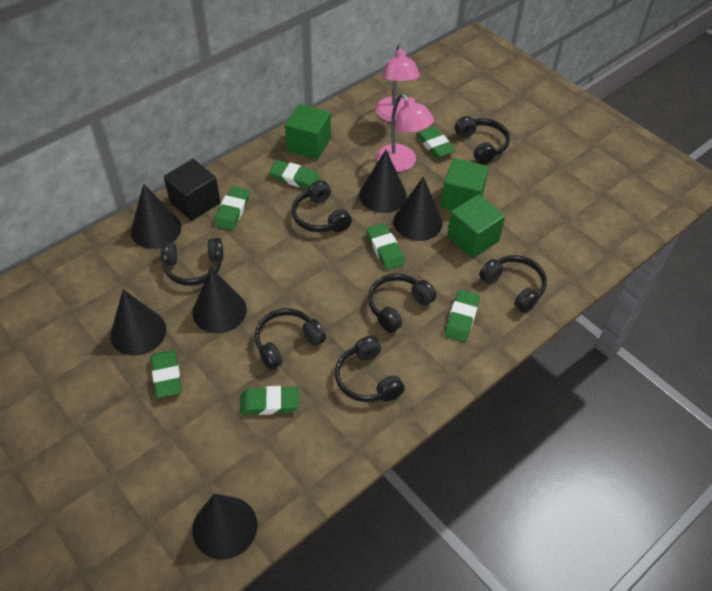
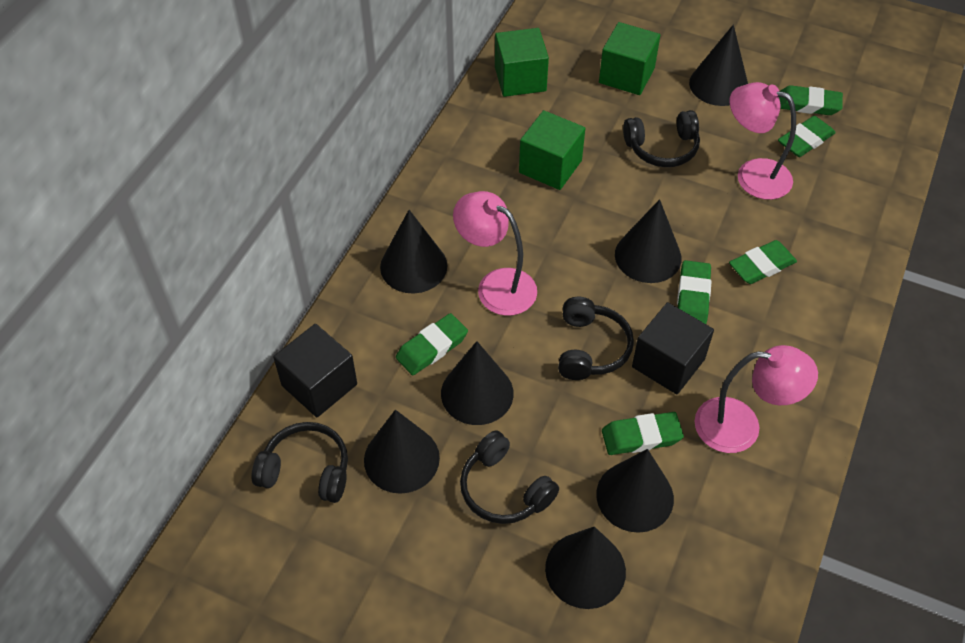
black cone: [110,289,166,356] [131,184,181,249] [192,493,257,560] [193,267,247,333] [359,150,407,213] [393,177,442,241] = 6 -> [364,410,440,494] [380,210,447,293] [441,341,514,425] [545,526,626,609] [596,449,674,533] [615,199,682,283] [689,24,748,106] = 7
black cube: [164,159,220,221] = 1 -> [273,324,357,417] [632,302,714,394] = 2
black headphones: [160,238,224,286] [255,308,326,370] [292,180,352,232] [335,336,405,402] [368,274,436,333] [455,116,510,164] [479,255,547,313] = 7 -> [252,422,348,503] [460,430,559,524] [558,297,634,380] [623,110,700,167] = 4
green eraser: [151,350,182,398] [214,186,250,230] [240,386,299,415] [269,160,320,189] [366,223,405,270] [416,127,456,158] [444,290,480,342] = 7 -> [396,313,468,375] [602,412,684,455] [677,260,711,324] [729,240,797,284] [778,116,836,157] [779,85,843,115] = 6
pink lamp: [376,45,420,122] [376,93,434,172] = 2 -> [453,191,537,316] [694,345,818,453] [729,82,796,200] = 3

